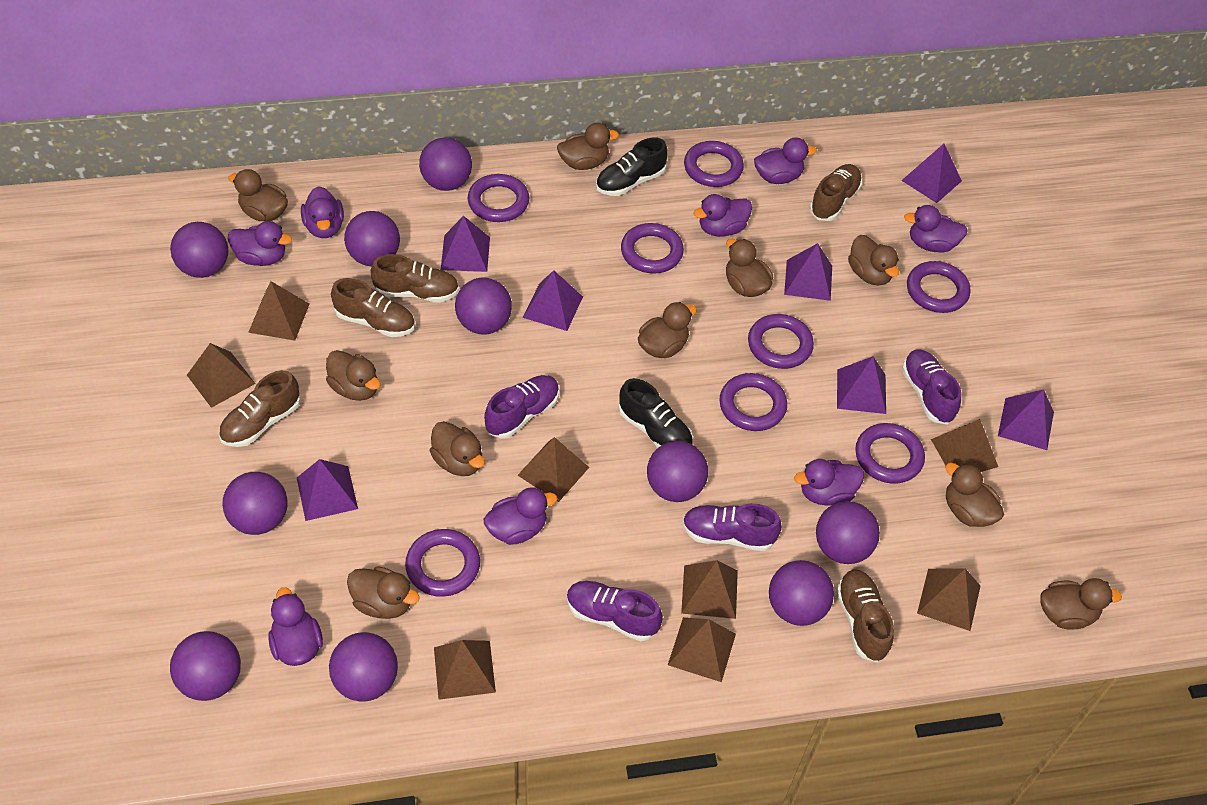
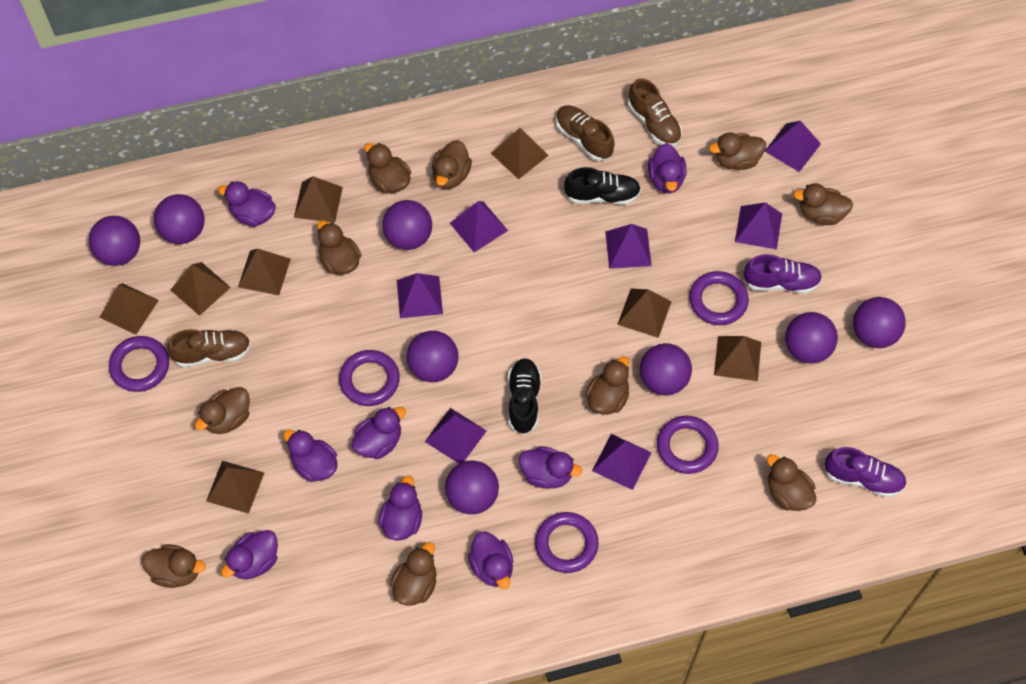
brown shoe: [219,370,300,447] [331,278,415,337] [371,254,459,302] [809,164,862,221] [836,569,894,663] = 5 -> [167,329,251,367] [556,105,615,161] [628,78,682,146] = 3
purple ball: [170,222,228,278] [170,631,241,701] [222,472,288,535] [329,632,398,701] [344,211,400,266] [419,137,472,191] [455,277,512,335] [647,441,708,502] [769,560,834,626] [816,501,880,564] = 10 -> [89,216,140,266] [154,194,204,244] [382,200,432,250] [407,331,459,382] [445,461,499,514] [640,343,692,396] [785,312,838,364] [853,297,906,348] = 8
purple ring: [405,529,480,597] [468,174,529,222] [621,223,684,273] [684,141,744,187] [719,373,787,431] [748,314,814,369] [855,423,925,484] [907,261,971,313] = 8 -> [109,336,169,392] [339,350,400,406] [535,512,599,573] [657,416,718,474] [689,271,749,325] = 5
purple shoe: [484,375,559,439] [567,581,663,641] [682,503,782,551] [902,349,961,424] = 4 -> [743,254,822,293] [824,447,907,497] = 2

